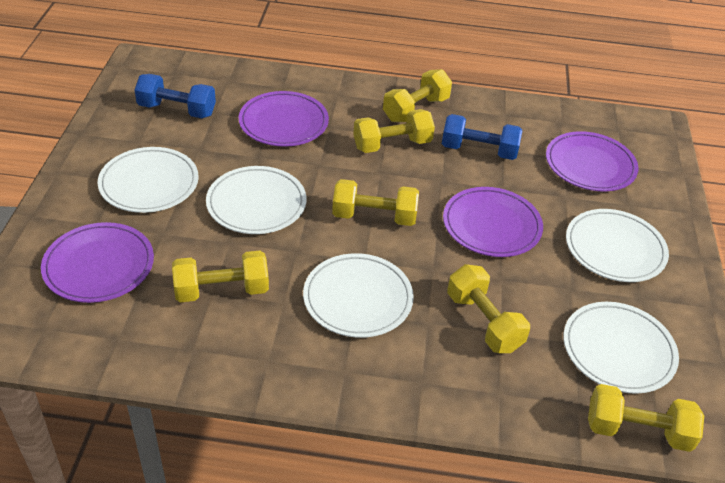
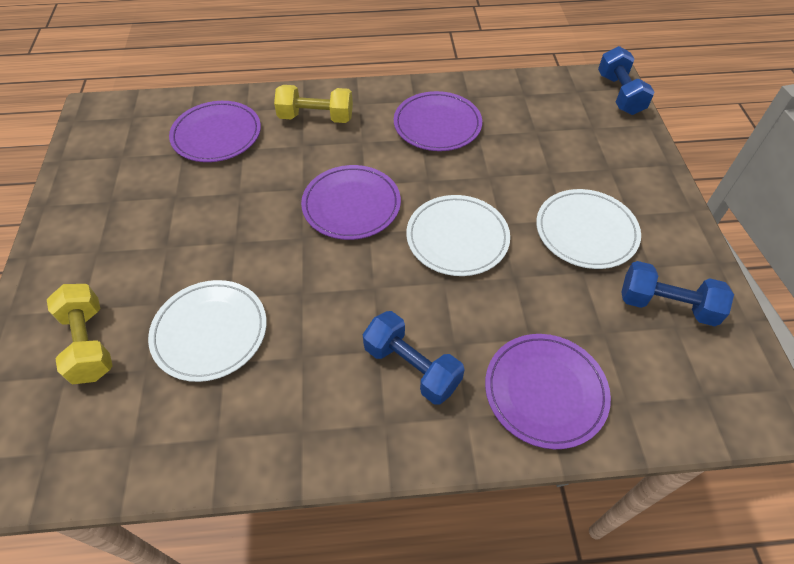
blue dumbbell: [134,74,216,118] [442,114,522,160] = 2 -> [363,311,465,405] [598,46,654,115] [621,261,734,326] = 3
white plate: [98,147,199,213] [206,166,306,234] [303,253,414,338] [564,302,679,394] [566,209,669,282] = 5 -> [148,280,267,382] [406,195,510,276] [536,189,641,269] = 3
yellow dumbbell: [172,251,269,302] [332,179,419,226] [353,109,435,153] [383,69,452,122] [447,264,530,353] [588,384,704,452] = 6 -> [47,284,113,384] [274,85,353,123] = 2

